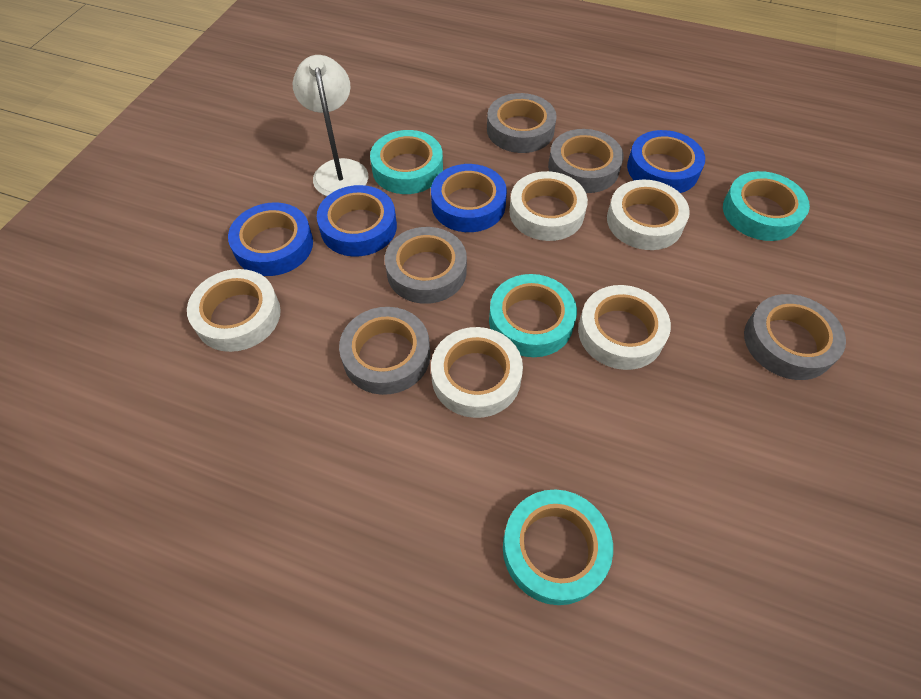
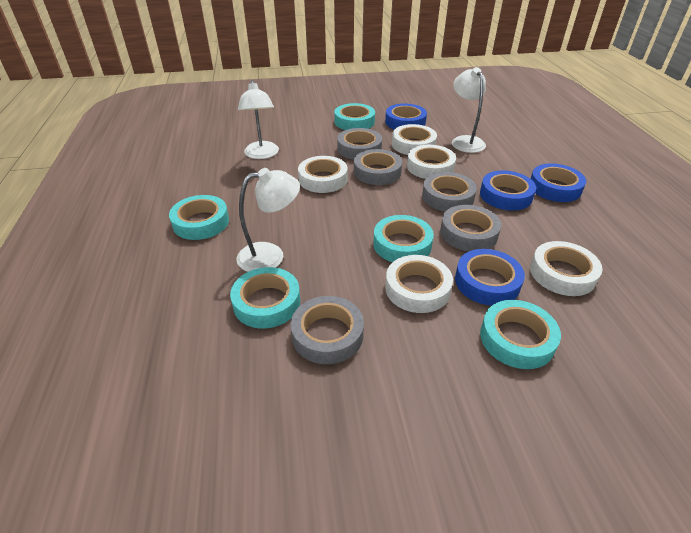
turquoise tape: [370,130,443,194] [489,274,577,357] [503,489,613,605] [723,171,810,241] = 4 -> [169,195,229,240] [230,267,300,328] [334,103,375,130] [373,215,434,262] [480,300,561,369] = 5
white lamp: [293,55,368,196] = 1 -> [237,168,300,272] [238,80,279,159] [452,67,486,153] = 3

